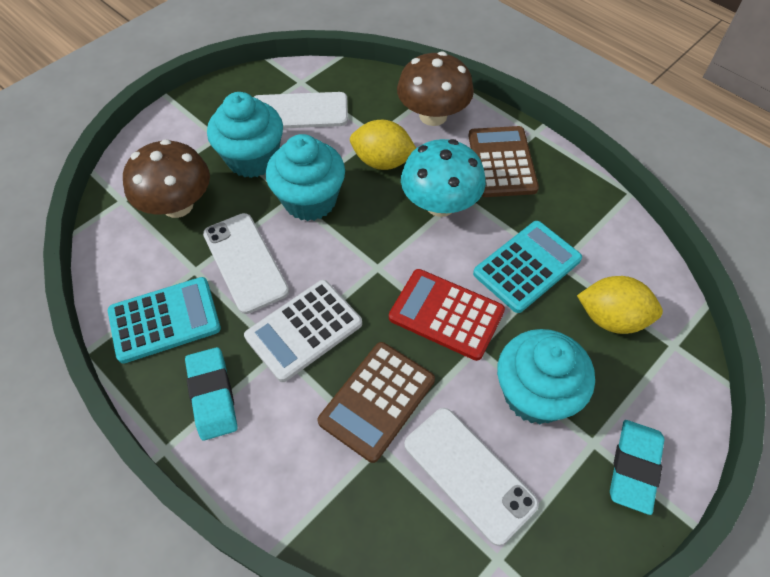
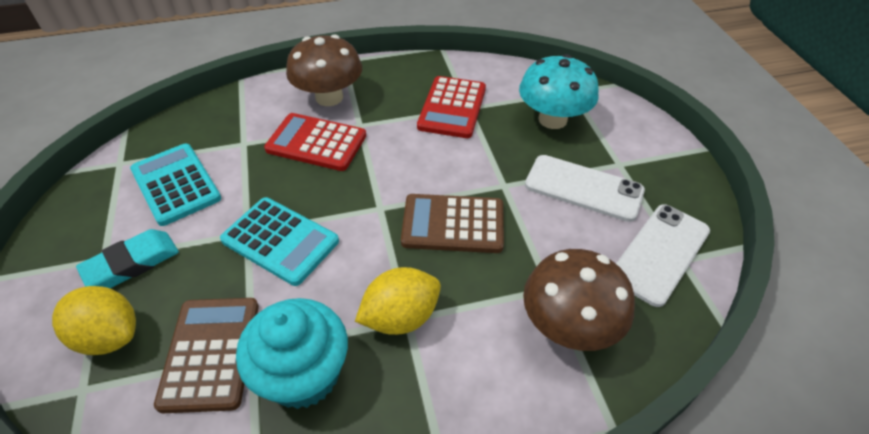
red calculator: [389,269,505,361] = 1 -> [264,113,366,171] [417,76,486,138] = 2
turquoise cupcake: [207,92,283,178] [266,134,345,221] [497,329,595,424] = 3 -> [236,298,348,409] = 1
turquoise eraser: [185,347,237,441] [610,420,665,515] = 2 -> [76,229,179,288] = 1
white calculator: [244,280,362,382] = 1 -> none = 0
white phone: [203,213,289,314] [254,92,348,128] [404,408,539,546] = 3 -> [525,155,645,222] [616,204,710,307] = 2

